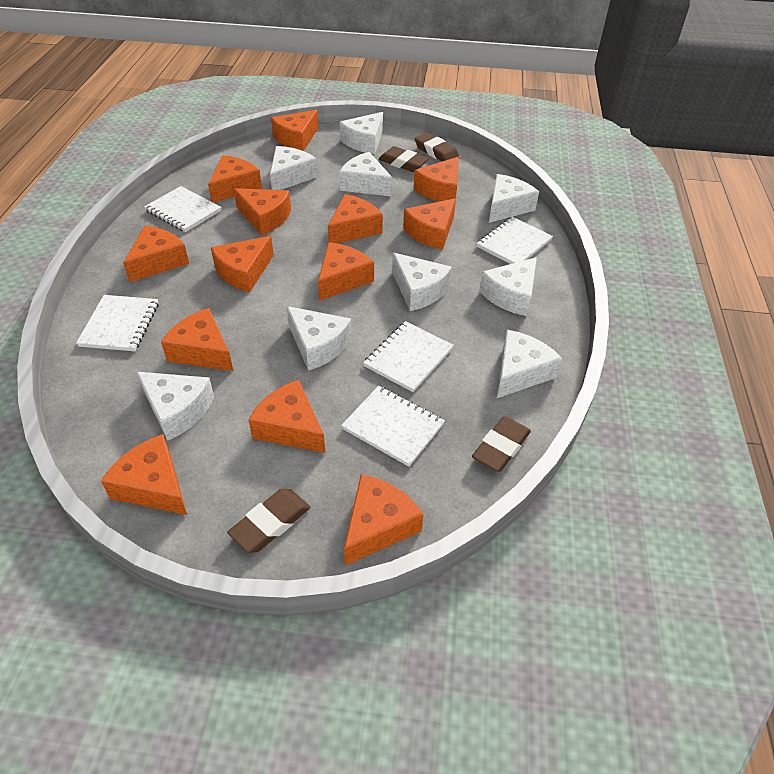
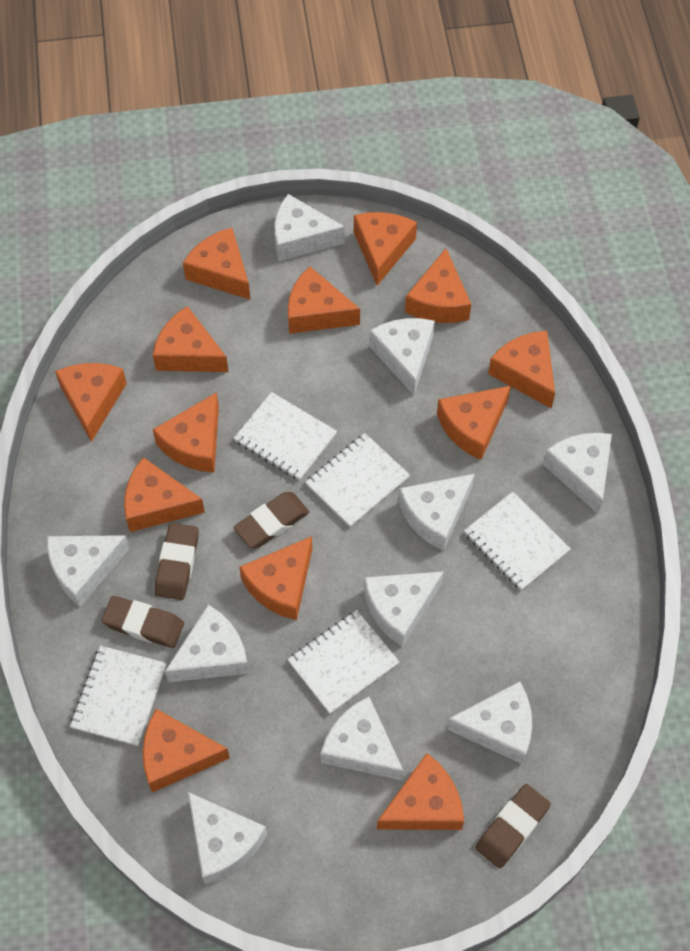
white cheese: [137,372,214,441] [270,146,317,190] [287,306,352,371] [339,112,383,154] [340,152,393,197] [392,253,452,311] [479,257,537,316] [489,174,539,223] [497,330,562,398] = 9 -> [47,535,130,607] [165,605,249,683] [188,792,267,884] [274,194,345,261] [321,697,404,781] [364,571,444,647] [369,318,435,395] [398,474,475,551] [446,681,532,764] [543,433,612,514] = 10

